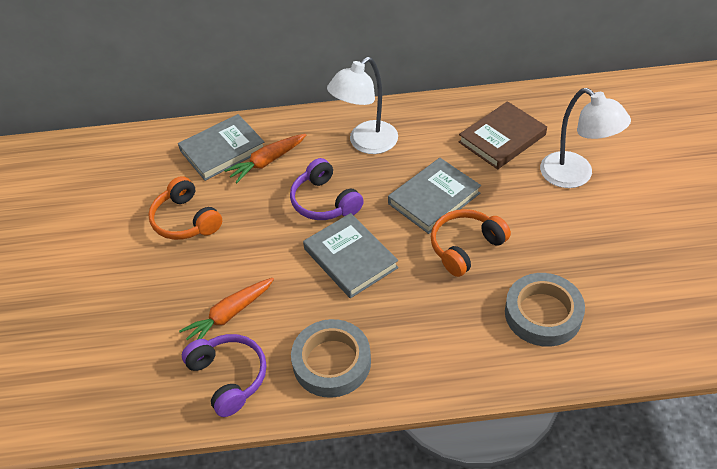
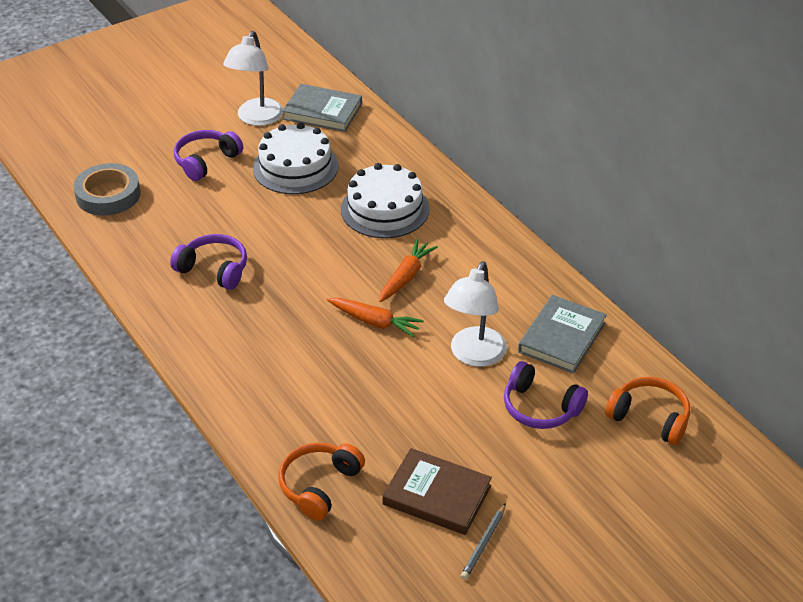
grey book: [178,114,264,181] [303,213,399,298] [388,158,481,234] = 3 -> [282,84,362,132] [518,295,607,374] = 2
grey pencil: none = 0 -> [461,503,506,580] = 1
grey tape: [291,319,371,398] [505,273,585,347] = 2 -> [73,163,141,216] = 1
purple headphones: [182,334,266,417] [290,158,364,220] = 2 -> [170,234,247,290] [174,130,243,181] [504,361,588,429] = 3
white cake: none = 0 -> [253,123,338,194] [341,163,430,238] = 2

